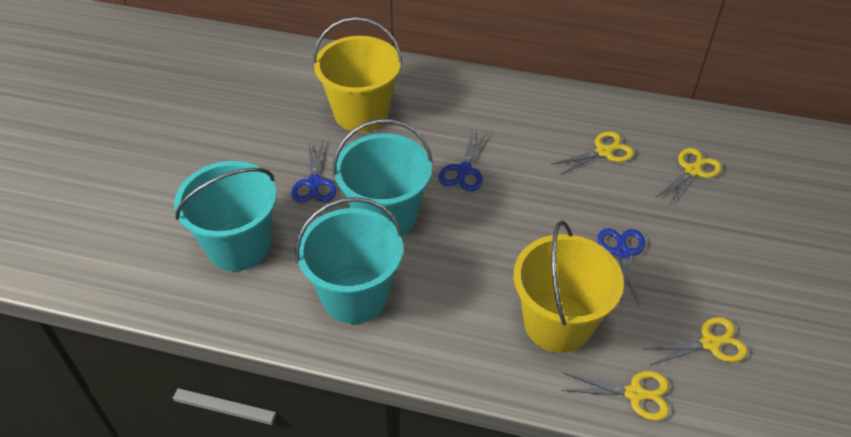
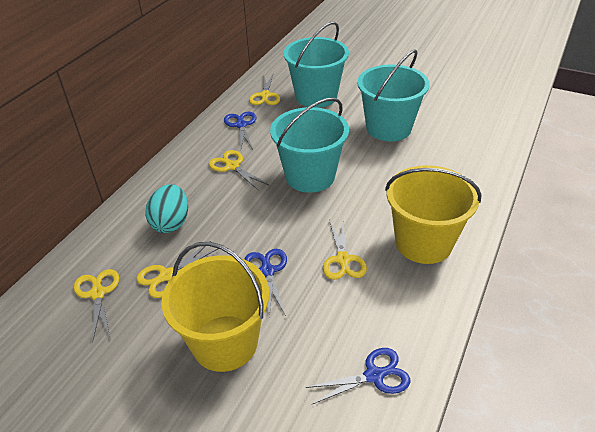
turquoise egg: none = 0 -> [145,184,188,233] = 1
yellow scissors: [551,131,634,175] [561,371,669,421] [643,317,748,366] [655,148,722,207] = 4 -> [74,269,119,343] [136,241,218,298] [209,150,269,191] [249,73,280,105] [323,220,367,280] = 5

